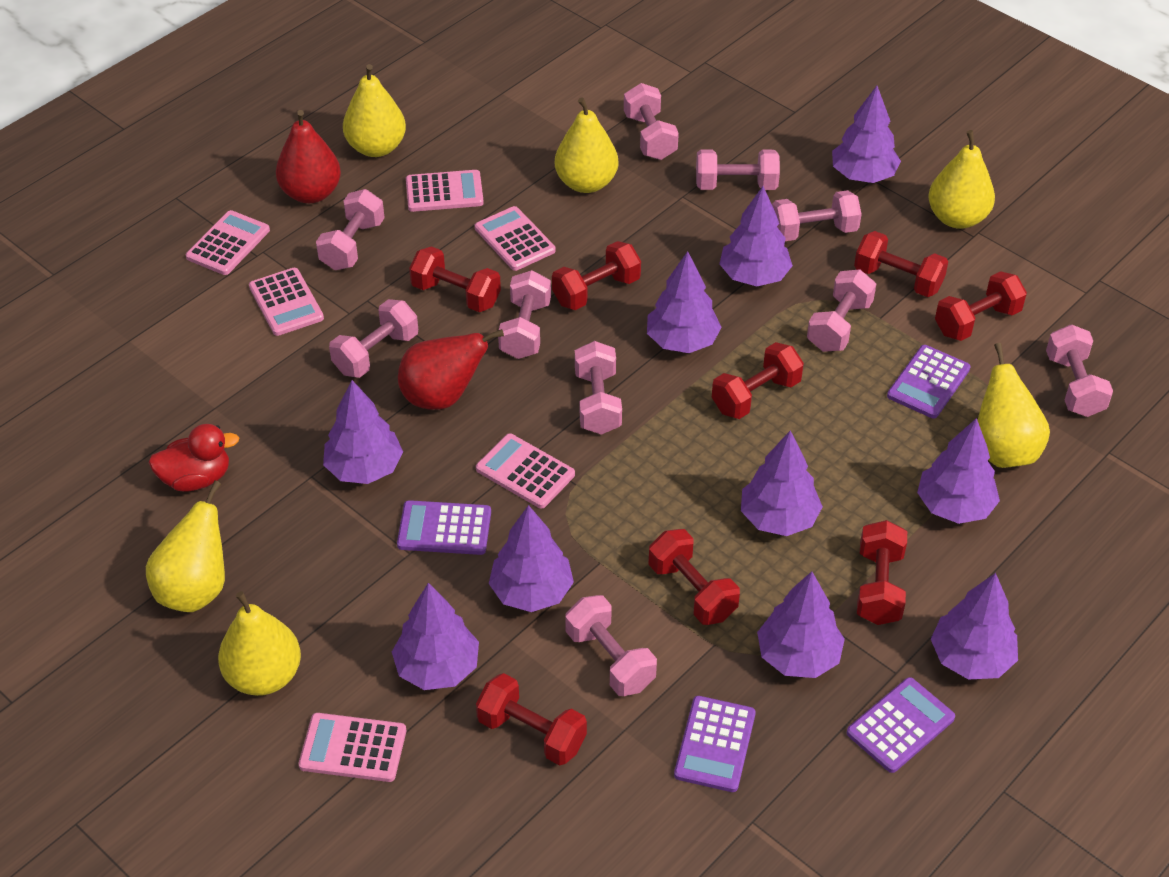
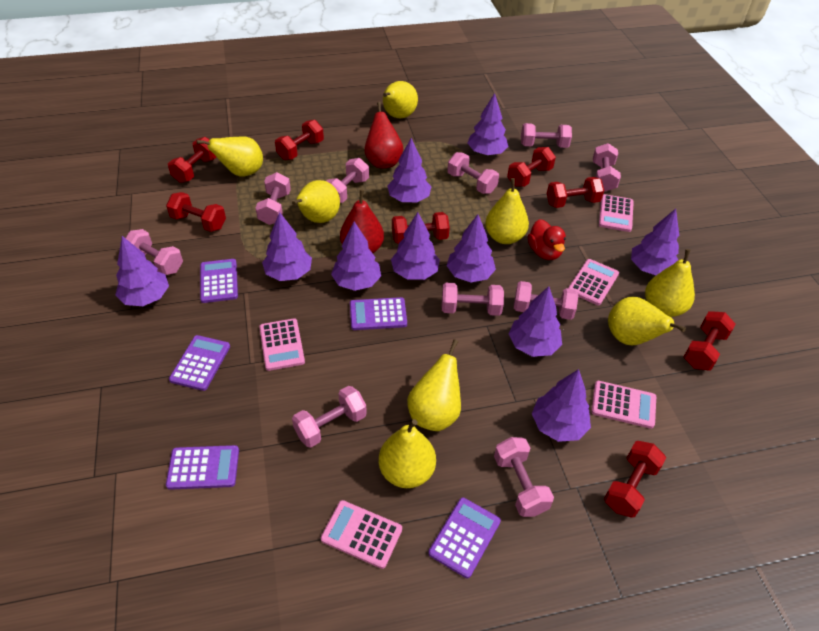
pink calculator: [186,210,270,275] [249,268,324,336] [299,713,406,782] [406,170,484,212] [475,206,556,271] [476,433,575,509] = 6 -> [259,318,305,371] [321,500,402,569] [568,259,619,305] [591,381,656,429] [599,194,634,232] = 5
purple calculator: [397,500,491,555] [674,696,756,792] [847,677,955,773] [887,345,971,419] = 4 -> [166,445,239,490] [169,335,230,391] [200,259,238,303] [350,297,407,330] [428,497,501,578] = 5
yellow pear: [146,480,225,612] [218,591,301,696] [343,64,406,157] [555,97,618,193] [928,130,995,229] [977,343,1050,468] = 6 -> [197,136,263,176] [292,180,340,223] [379,419,436,488] [383,81,418,118] [407,339,461,431] [485,178,529,244] [608,297,686,345] [645,249,695,317] = 8

